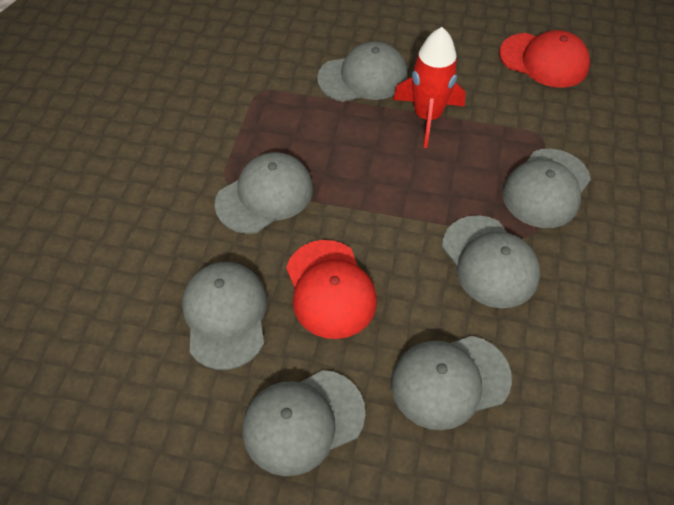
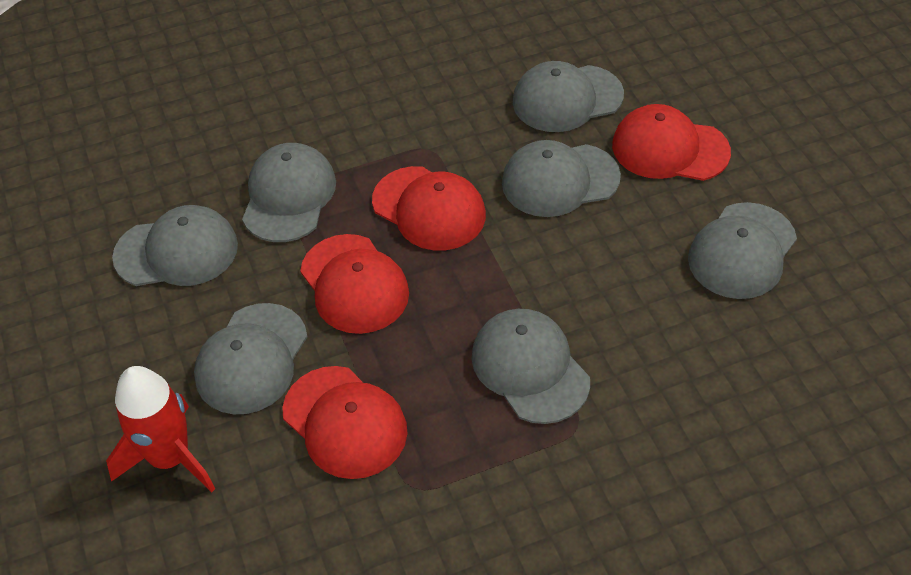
red cap: [286,240,377,339] [499,30,590,88] = 2 -> [282,366,408,479] [300,234,409,334] [372,166,486,251] [612,104,731,181] = 4

